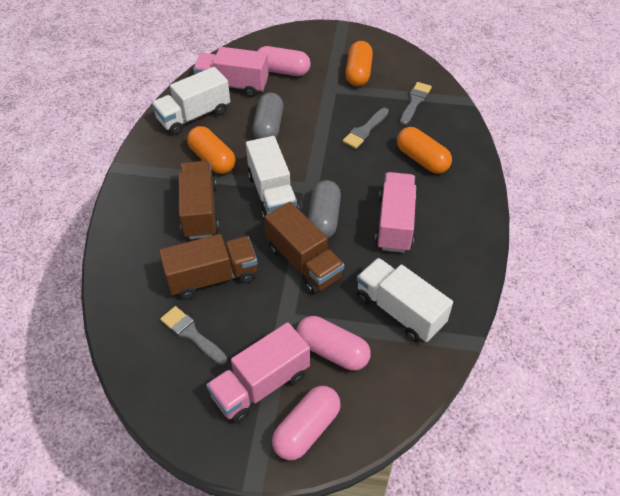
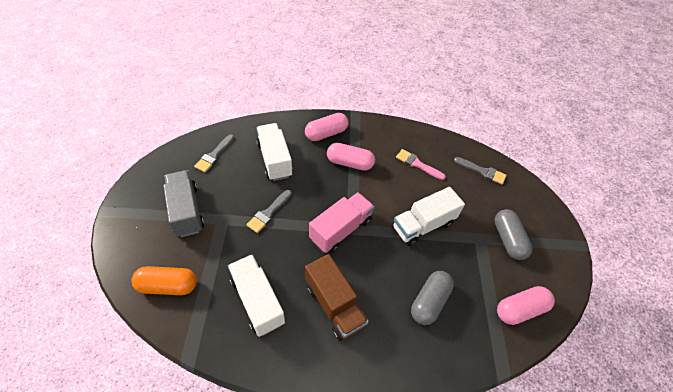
brown truck: [159,234,258,300] [179,161,219,239] [264,202,344,294] = 3 -> [305,254,369,341] = 1
grey truck: none = 0 -> [163,170,204,237] = 1
orange capsule: [187,126,235,174] [346,41,373,86] [397,127,452,174] = 3 -> [131,266,197,295] = 1
pink brush: none = 0 -> [396,149,446,180] = 1
pink truck: [193,47,269,97] [206,322,310,424] [375,172,416,253] = 3 -> [309,192,375,253] = 1

